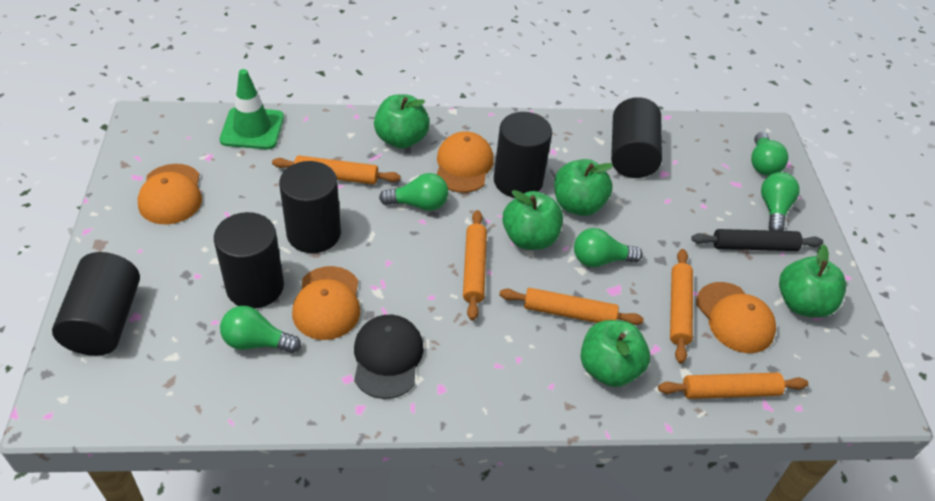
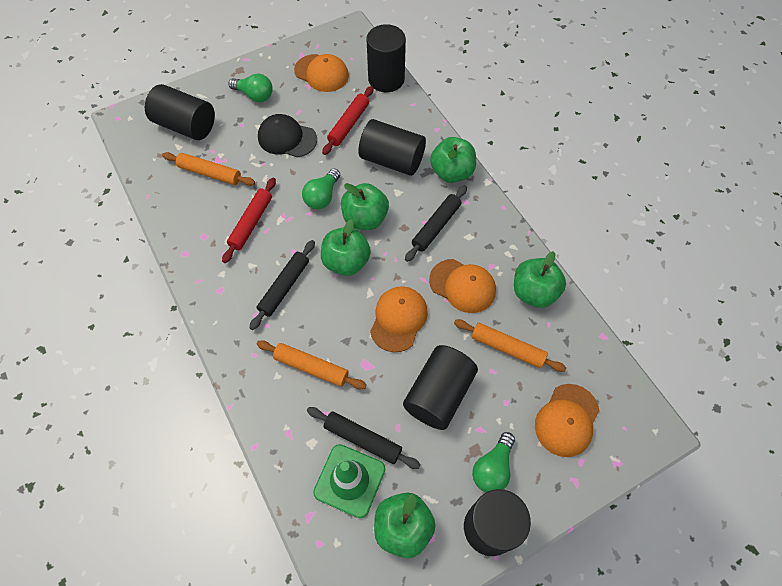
black rolling pin: [691,229,823,251] = 1 -> [249,240,315,330] [307,407,421,469] [405,185,467,262] = 3
green light bulb: [220,306,301,353] [379,173,448,211] [574,228,643,267] [751,132,788,176] [761,172,800,231] = 5 -> [228,73,273,102] [302,169,340,209] [472,432,515,492] = 3
orange rolling pin: [272,155,400,184] [463,210,487,321] [499,288,644,325] [658,373,808,399] [670,249,693,364] = 5 -> [162,152,255,186] [257,340,366,389] [454,319,566,372] = 3
red rolling pin: none = 0 -> [222,178,276,263] [322,86,373,155] = 2

